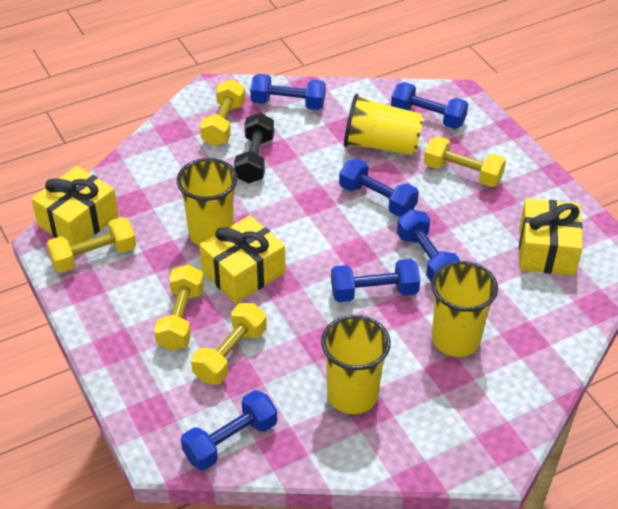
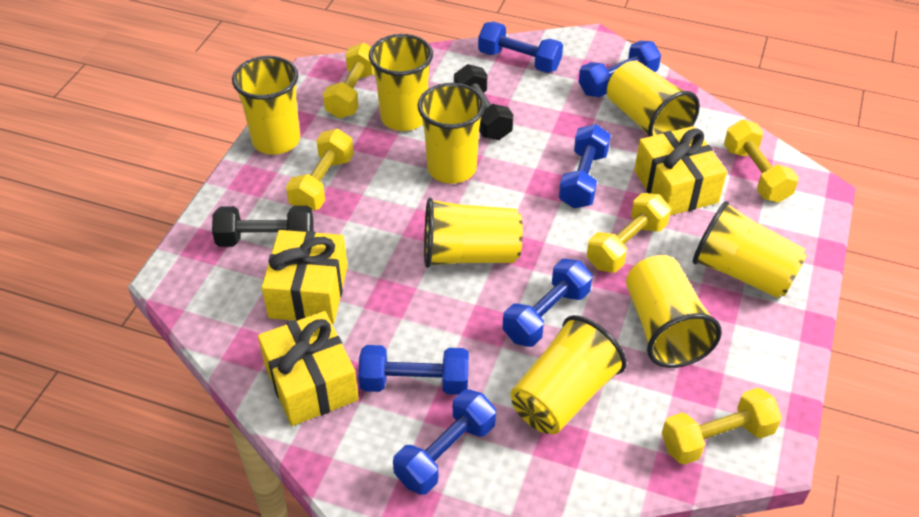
black dumbbell: [234,113,274,184] = 1 -> [212,206,314,247] [454,64,513,140] = 2
yellow cup: [177,158,238,245] [321,315,391,414] [344,94,424,155] [431,261,498,357] = 4 -> [232,56,300,155] [369,34,433,131] [418,83,485,184] [424,197,523,268] [510,315,627,434] [607,61,700,137] [626,255,722,368] [692,201,807,298] = 8

